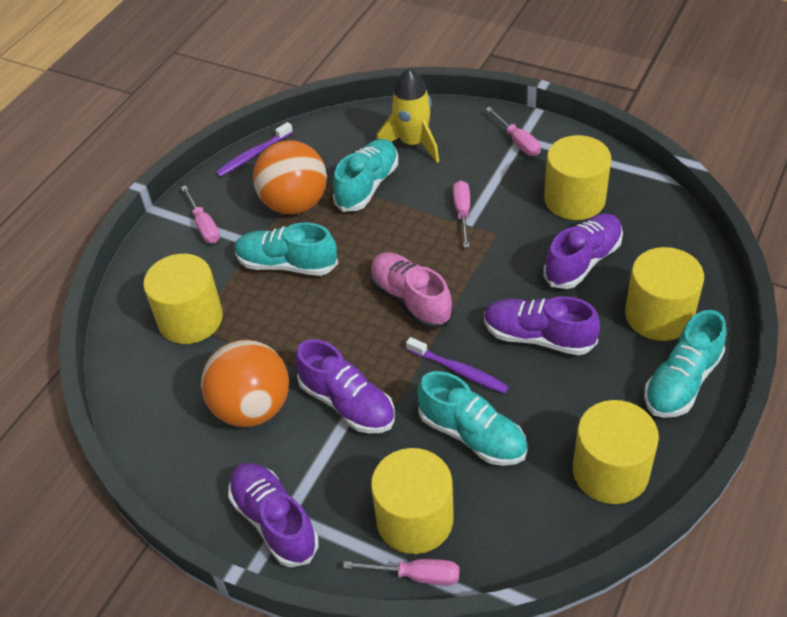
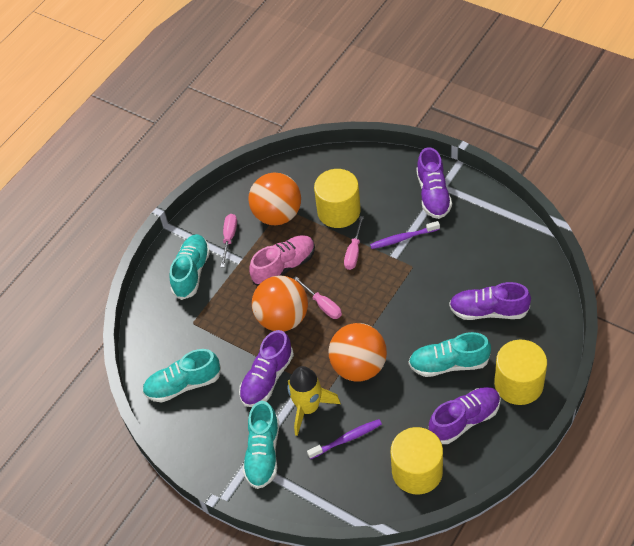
orange ball: [201,340,289,427] [253,140,327,214] = 2 -> [248,173,301,225] [252,276,308,332] [328,323,387,381] = 3
pink screwdriver: [181,185,220,243] [343,559,459,586] [453,180,470,248] [486,107,541,156] = 4 -> [220,214,237,267] [293,276,342,319] [344,216,364,270] = 3
yellow cylinder: [143,254,223,344] [371,448,454,554] [544,135,611,220] [573,400,659,504] [625,247,704,341] = 5 -> [314,169,361,228] [391,427,443,495] [494,340,547,405] = 3

